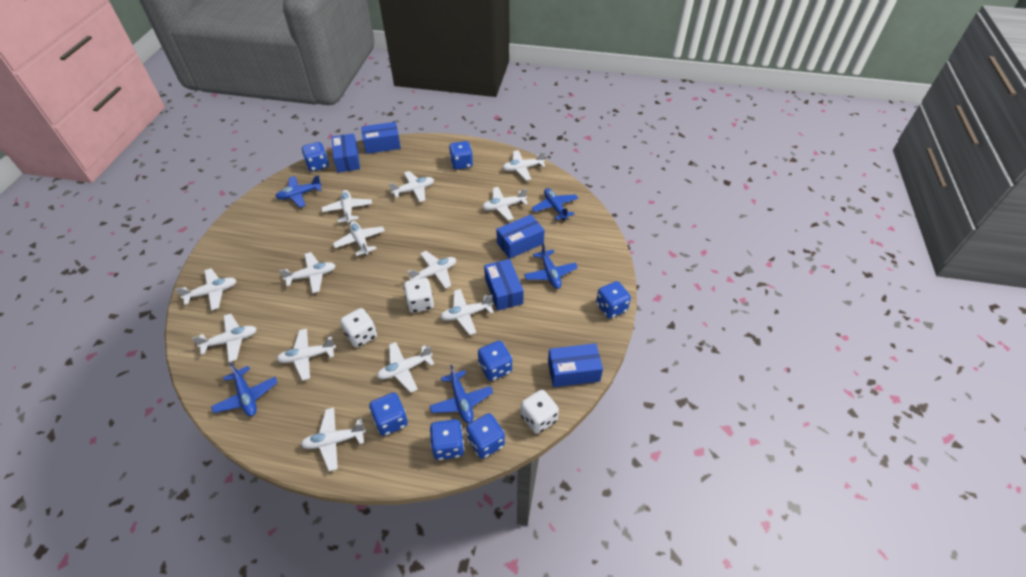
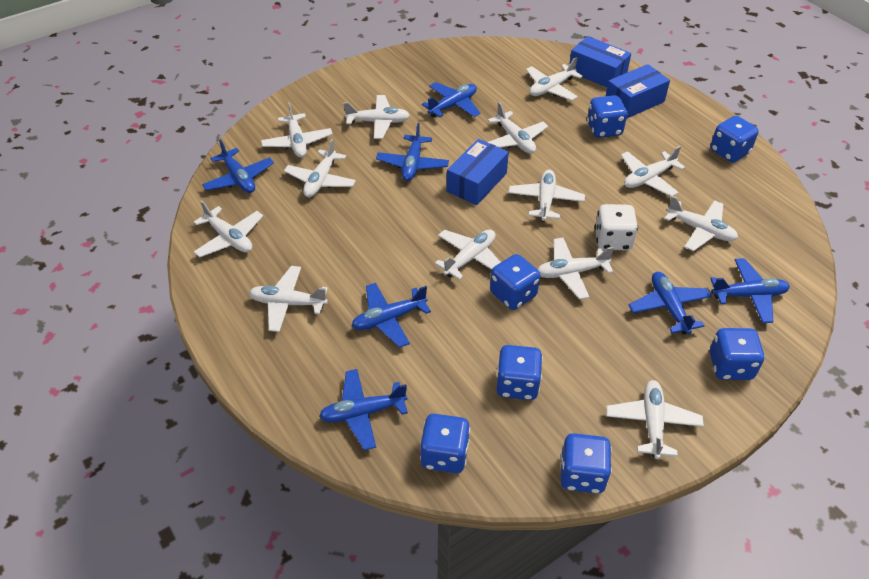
blue box: [332,133,360,173] [361,122,401,154] [484,259,524,311] [496,215,545,259] [548,343,603,387] = 5 -> [447,139,509,205] [569,36,631,87] [606,64,670,118] = 3
blue plane: [211,363,278,416] [275,175,322,208] [430,365,493,423] [524,242,578,289] [532,188,579,221] = 5 -> [202,139,274,193] [319,369,408,450] [352,283,431,348] [376,123,449,181] [422,82,481,117] [629,272,712,335] [710,258,790,323] = 7
white dice: [340,308,377,348] [403,278,434,313] [521,390,559,434] = 3 -> [595,204,638,250] = 1

